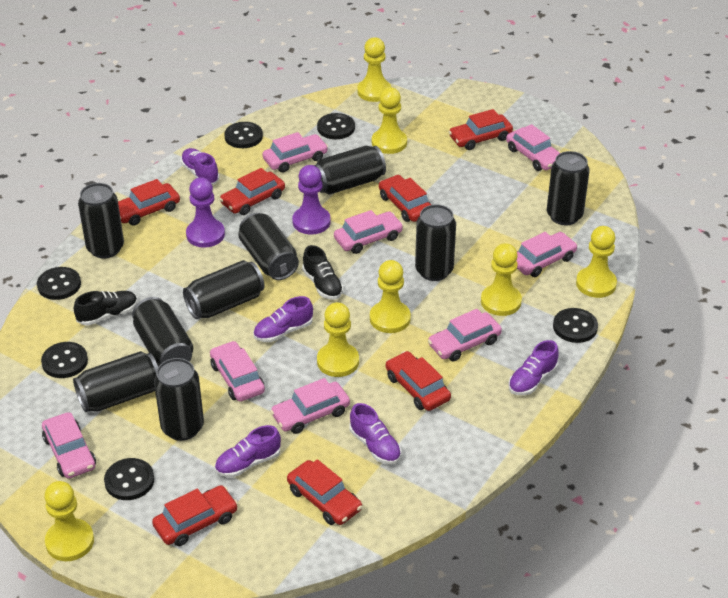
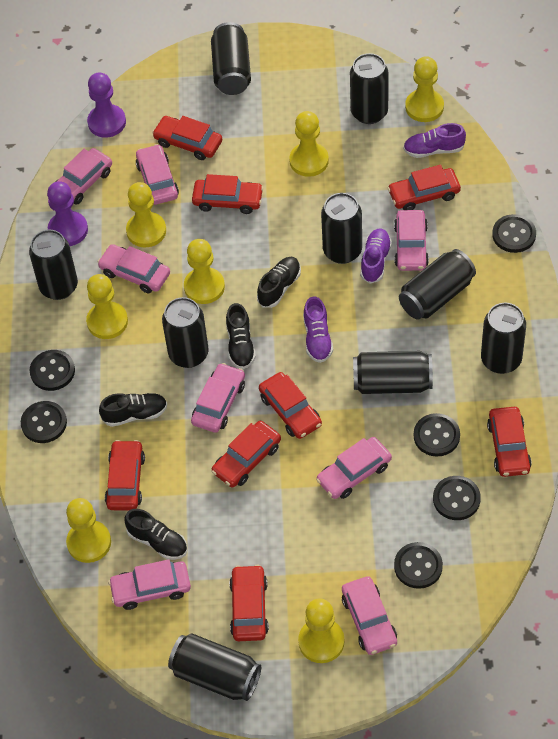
black shoe: [74,291,138,326] [302,245,343,300] = 2 -> [99,393,167,427] [124,509,187,560] [226,303,256,369] [257,257,301,308] = 4
purple shoe: [181,148,219,185] [215,425,281,477] [253,296,313,342] [349,403,401,465] [508,340,559,395] = 5 -> [303,296,333,363] [360,228,392,283] [403,123,466,158] = 3
red car: [118,179,180,226] [152,485,238,546] [220,168,285,215] [287,459,362,525] [379,175,431,222] [386,351,451,411] [449,109,513,150] = 7 -> [105,440,145,510] [152,116,222,160] [192,174,263,214] [212,421,281,488] [229,564,269,641] [259,372,322,439] [388,165,461,210] [487,407,532,477] = 8

